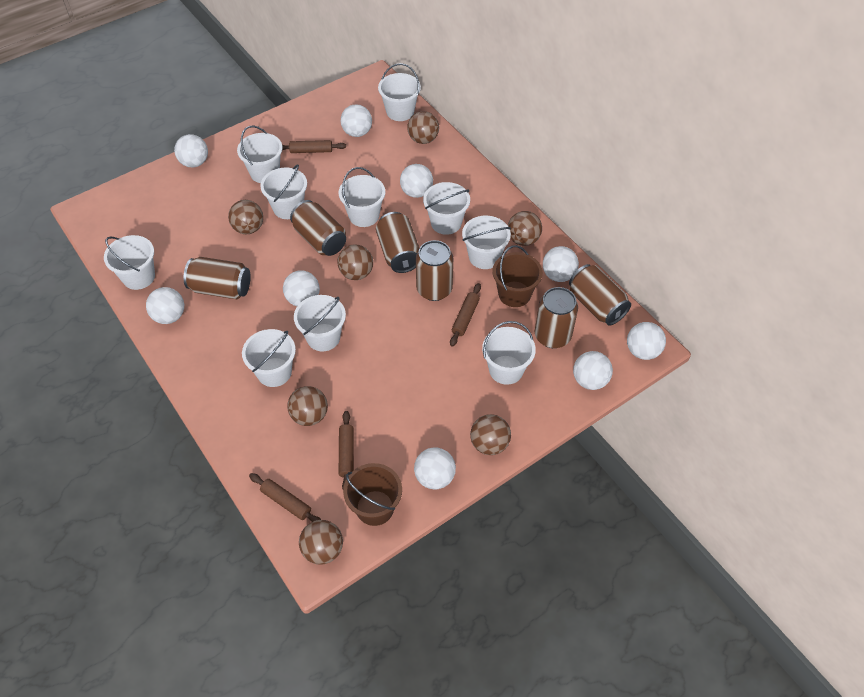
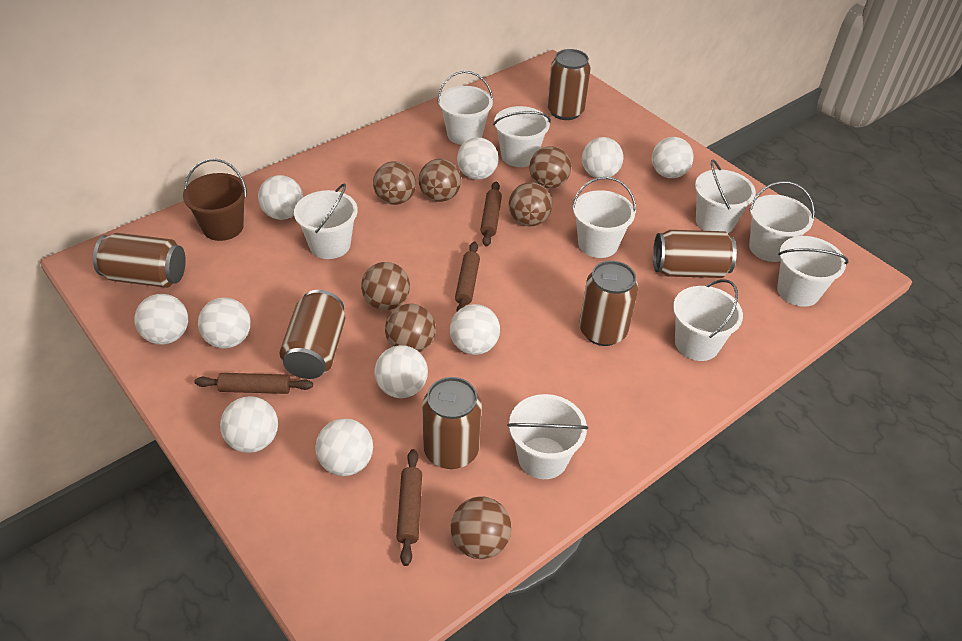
brown bucket: [343,463,402,526] [492,245,543,307] = 2 -> [183,159,247,241] = 1
white ball: [146,287,184,324] [174,134,208,167] [283,270,320,306] [341,104,372,137] [400,164,433,198] [414,447,456,490] [543,246,579,282] [573,351,613,390] [627,322,666,360] = 9 -> [135,294,188,345] [198,298,251,348] [220,396,278,453] [258,175,303,220] [315,418,373,476] [375,345,428,398] [450,304,500,355] [457,137,499,180] [582,137,623,178] [652,137,693,178] = 10
white bucket: [104,235,155,290] [237,125,283,183] [242,329,296,387] [260,165,307,219] [294,295,346,351] [339,167,385,227] [378,63,421,121] [423,182,470,235] [462,216,511,269] [482,321,536,385] = 10 -> [294,183,358,259] [438,71,493,145] [493,106,551,167] [507,394,588,479] [572,177,636,258] [673,279,743,361] [695,159,756,234] [749,181,815,262] [777,236,849,307] = 9

